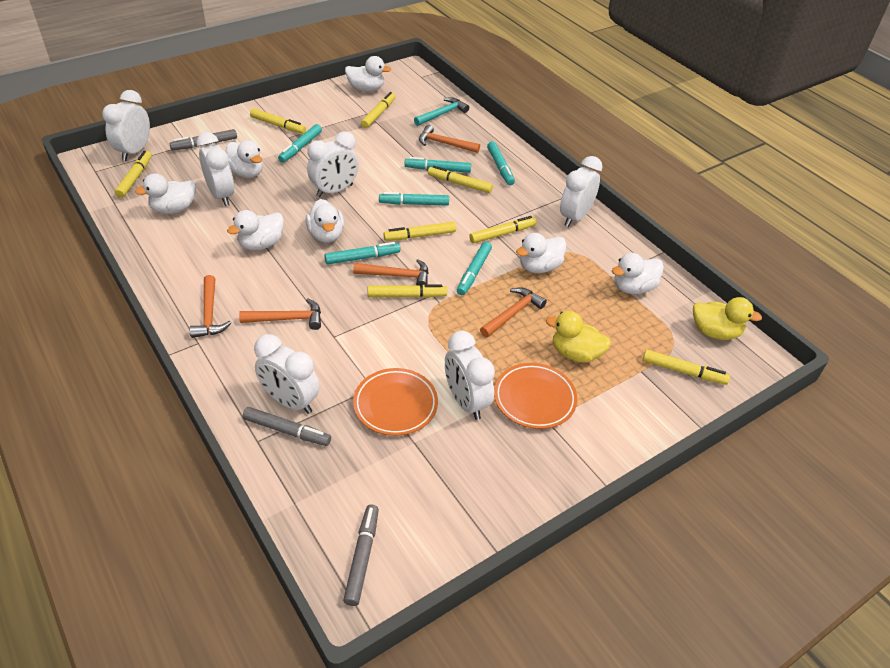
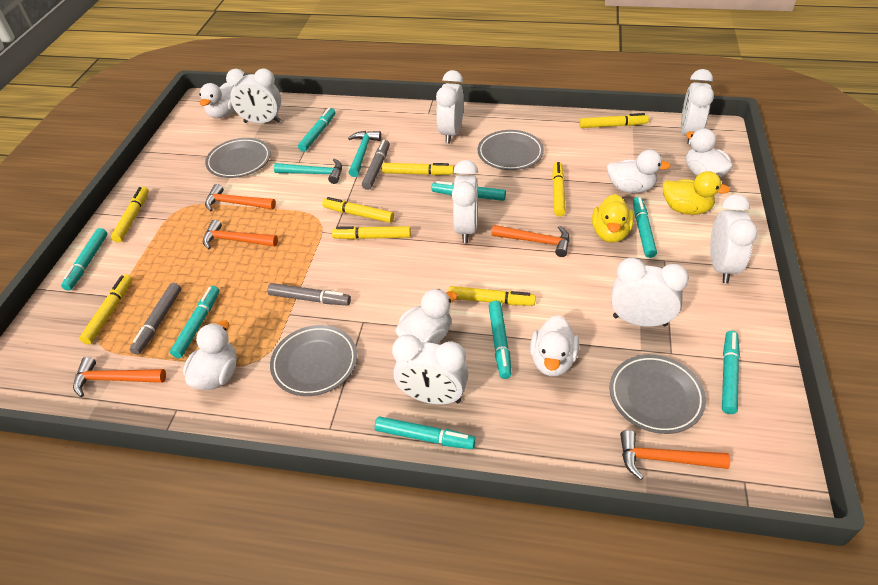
grey plate: none = 0 -> [205,138,271,178] [270,325,357,396] [478,130,544,170] [610,355,706,434] = 4
orange plate: [353,368,438,436] [494,363,577,429] = 2 -> none = 0
turquoise hammer: [414,97,469,126] = 1 -> [274,158,342,184] [348,131,381,177] = 2
turquoise marker: [278,124,322,163] [325,242,400,264] [379,192,449,206] [405,157,471,173] [457,242,492,295] [487,141,515,185] = 6 -> [61,228,107,291] [170,286,220,358] [298,108,336,152] [375,416,476,449] [431,181,506,201] [489,301,512,379] [633,197,657,258] [722,331,740,414] = 8
white clock: [102,90,150,161] [196,132,234,206] [254,334,320,414] [307,131,359,197] [445,331,495,420] [560,156,602,227] = 6 -> [226,68,281,124] [392,334,469,405] [436,70,464,144] [452,160,478,243] [611,258,689,327] [681,69,714,144] [710,194,758,283] = 7
white duck: [135,173,196,214] [225,140,263,178] [227,210,284,250] [306,199,344,243] [345,56,391,92] [516,233,567,273] [612,253,664,294] = 7 -> [183,320,237,390] [199,83,234,118] [395,289,457,344] [530,315,579,376] [607,150,671,193] [686,128,733,177] = 6

